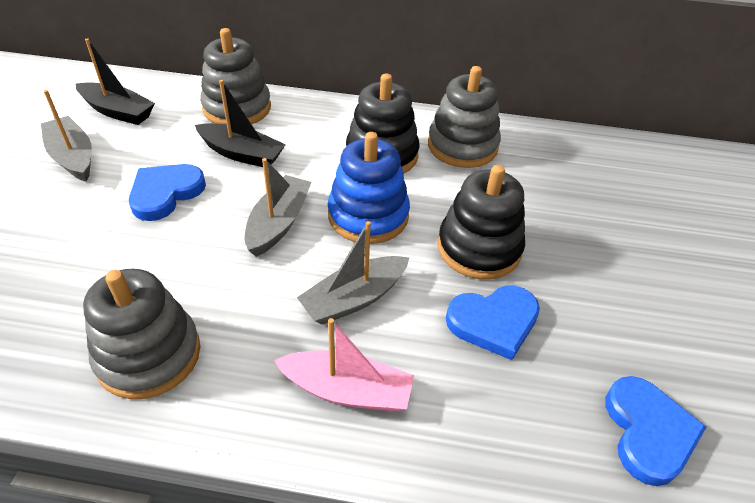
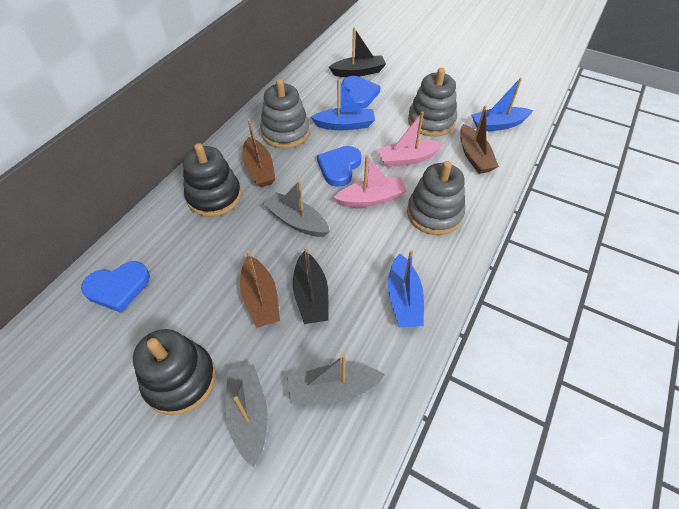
blue boat: none = 0 -> [311,79,375,130] [388,250,424,327] [471,78,533,131] = 3
blue stacking toy: [328,132,410,244] = 1 -> none = 0
brown boat: none = 0 -> [240,250,280,328] [242,119,275,187] [460,105,499,174] = 3
pink boat: [274,318,414,412] = 1 -> [334,155,407,207] [377,111,444,167] = 2

